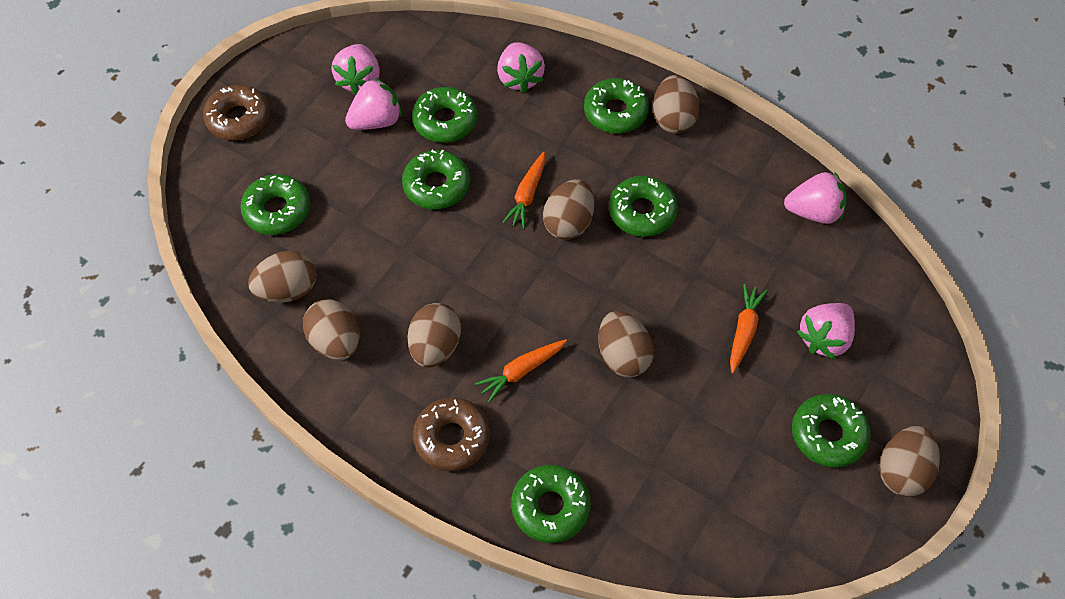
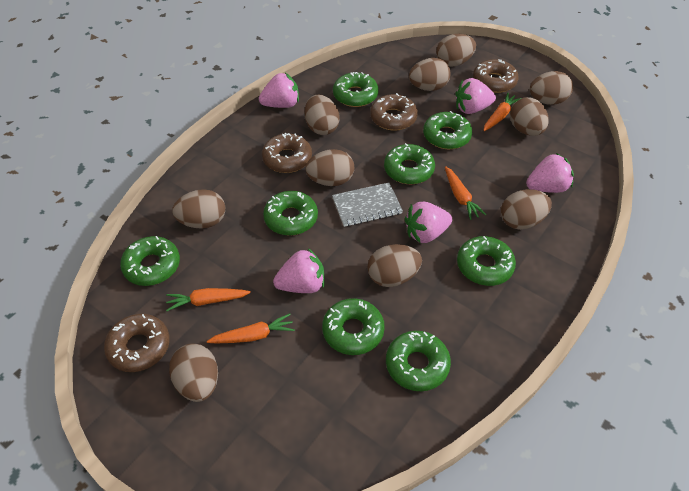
brown donut: [203,84,270,140] [413,397,490,471] = 2 -> [104,314,170,372] [262,133,312,173] [370,93,418,131] [473,59,518,93] = 4
brown egg: [248,251,316,303] [303,299,360,360] [408,303,461,368] [543,179,594,240] [598,311,654,377] [653,75,700,134] [879,426,940,497] = 7 -> [169,343,218,402] [172,189,225,229] [305,95,340,135] [306,149,354,186] [367,244,422,287] [409,58,451,91] [436,34,476,67] [501,189,552,230] [510,97,549,136] [530,71,573,105] = 10
green donut: [240,174,310,235] [402,150,470,209] [412,87,477,143] [511,465,591,543] [584,78,649,134] [609,176,678,237] [792,394,871,468] = 7 -> [120,236,180,286] [263,191,318,236] [322,298,385,355] [333,72,379,107] [384,143,435,184] [386,331,451,391] [423,111,472,149] [457,236,516,286] = 8
grey notebook: none = 0 -> [332,183,403,227] = 1
orange carrot: [475,339,567,403] [502,152,545,229] [730,284,767,373] = 3 -> [166,288,251,311] [207,313,295,343] [445,166,486,220] [484,93,522,131] = 4

